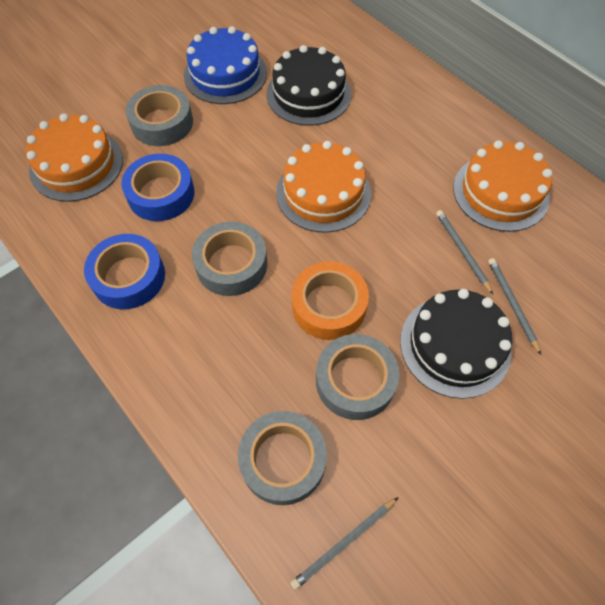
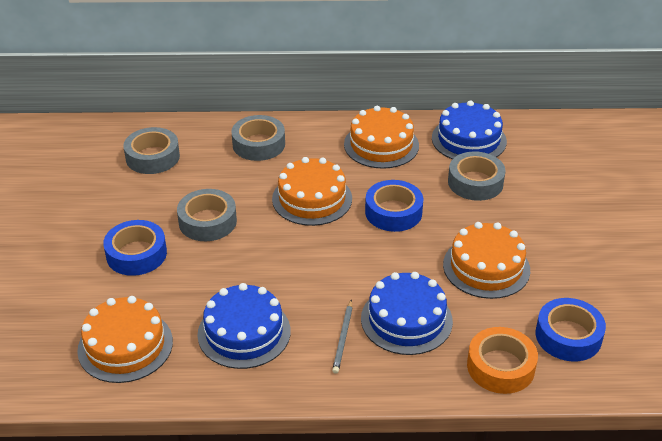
black cake: [266,45,351,126] [400,289,512,399] = 2 -> none = 0
blue cake: [184,26,267,104] = 1 -> [198,283,291,369] [361,272,453,355] [432,100,507,159] = 3
blue tape: [84,234,165,309] [121,153,195,221] = 2 -> [103,220,167,276] [365,180,424,232] [536,298,606,362] = 3
grey pencil: [290,497,398,590] [436,210,493,294] [488,258,541,355] = 3 -> [332,299,353,374] = 1
orange cake: [26,114,123,202] [276,141,371,233] [453,141,552,232] = 3 -> [77,296,173,383] [272,157,352,226] [344,106,419,169] [443,222,530,299] = 4

